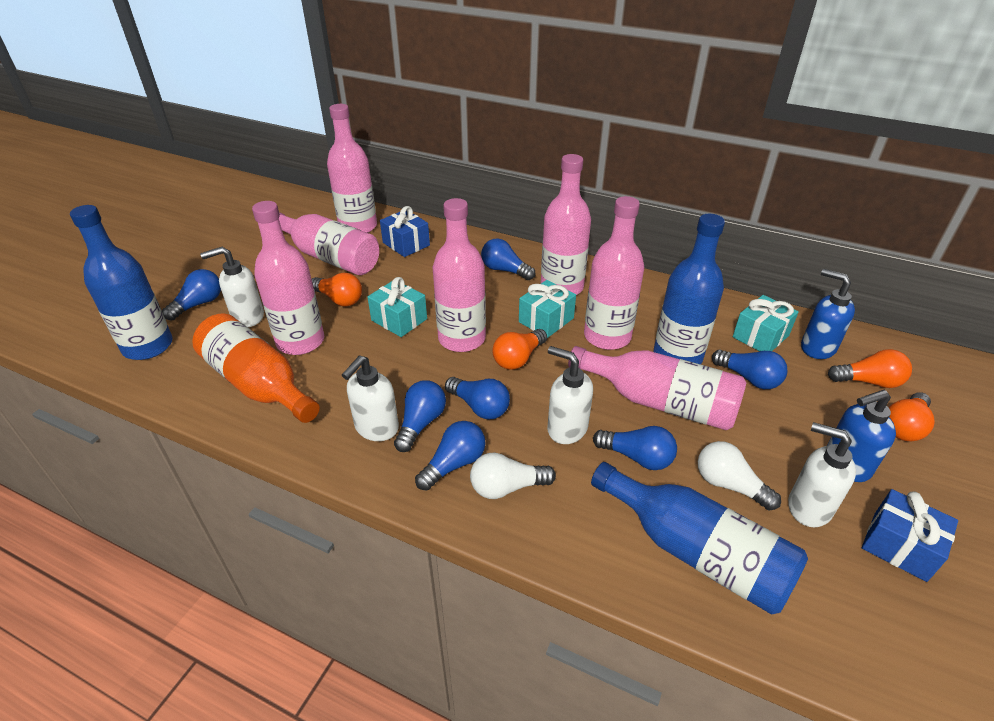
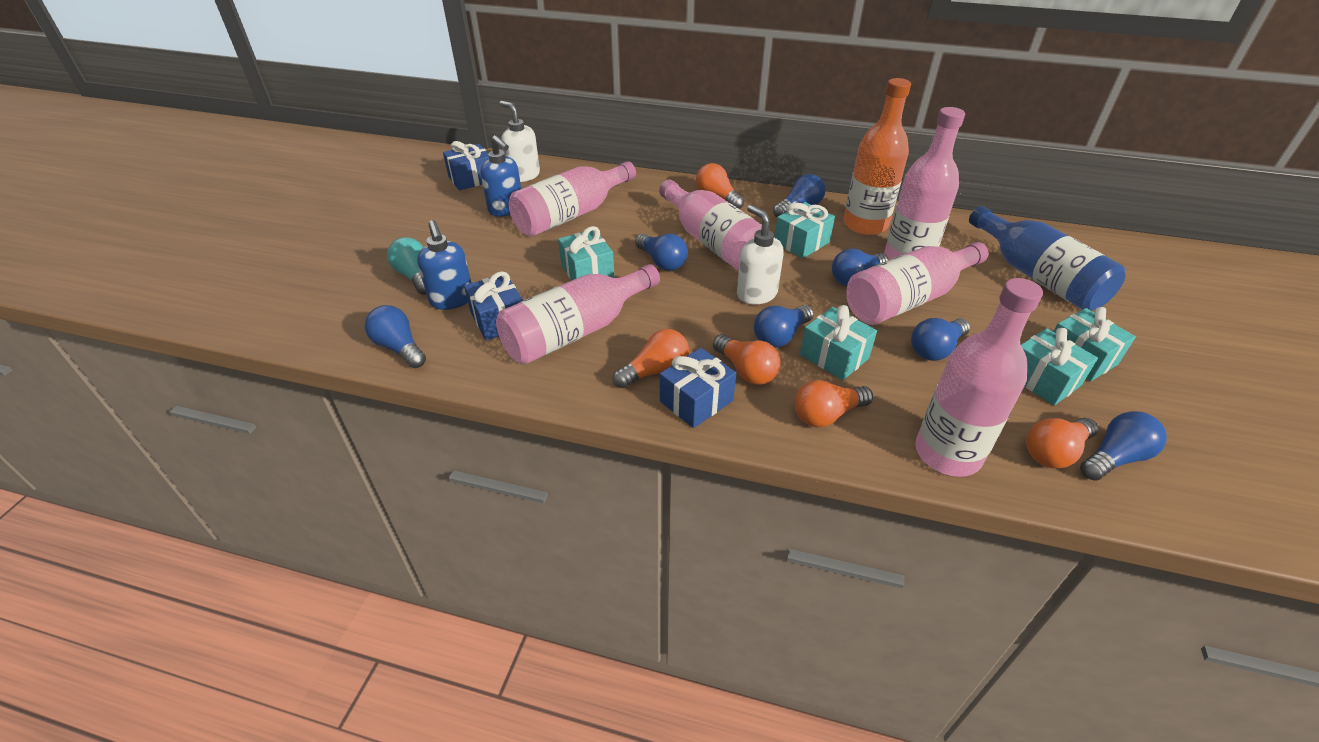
blue bottle: [70,205,173,360] [591,462,808,615] [654,214,725,364] = 3 -> [969,206,1125,311] = 1
blue gift: [380,206,430,257] [862,489,958,582] = 2 -> [443,141,489,190] [464,271,523,340] [660,348,736,428] = 3
orange light bulb: [312,273,362,306] [492,329,547,370] [828,349,912,388] [889,392,935,441] = 4 -> [613,329,689,388] [696,163,744,209] [713,334,781,385] [794,380,873,427] [1026,418,1098,469] = 5
pink bottle: [252,201,324,355] [279,212,379,275] [327,104,377,233] [432,198,486,352] [541,154,591,295] [568,346,746,431] [584,196,644,350] = 7 -> [496,264,660,364] [509,161,636,237] [659,180,762,271] [846,242,988,325] [884,107,965,260] [915,278,1043,477] = 6
turquoise gift: [367,277,427,337] [519,280,576,338] [733,295,799,351] = 3 -> [558,226,614,281] [774,202,835,258] [800,305,877,380] [1021,328,1098,405] [1053,307,1136,381] = 5
turquoise light bulb: none = 0 -> [387,237,426,295] = 1
white light bulb: [470,453,556,499] [698,441,781,511] = 2 -> none = 0
white soap dispenser: [200,247,264,327] [342,356,399,441] [547,346,593,444] [788,422,856,527] = 4 -> [499,101,540,182] [737,205,784,305] = 2

